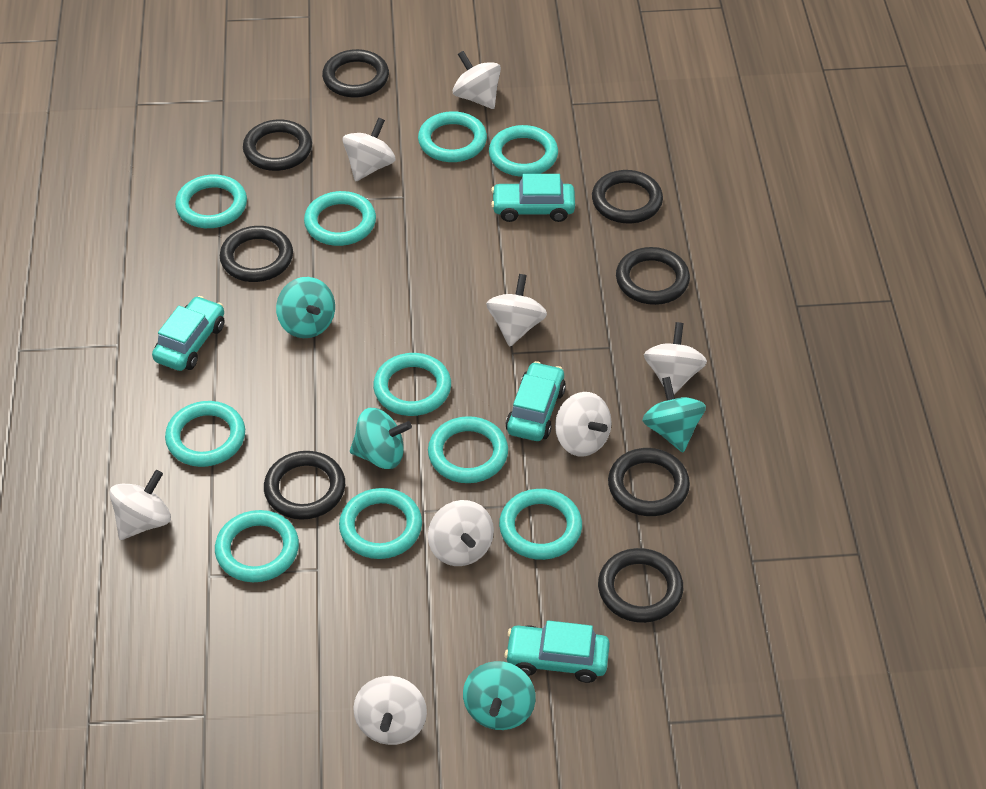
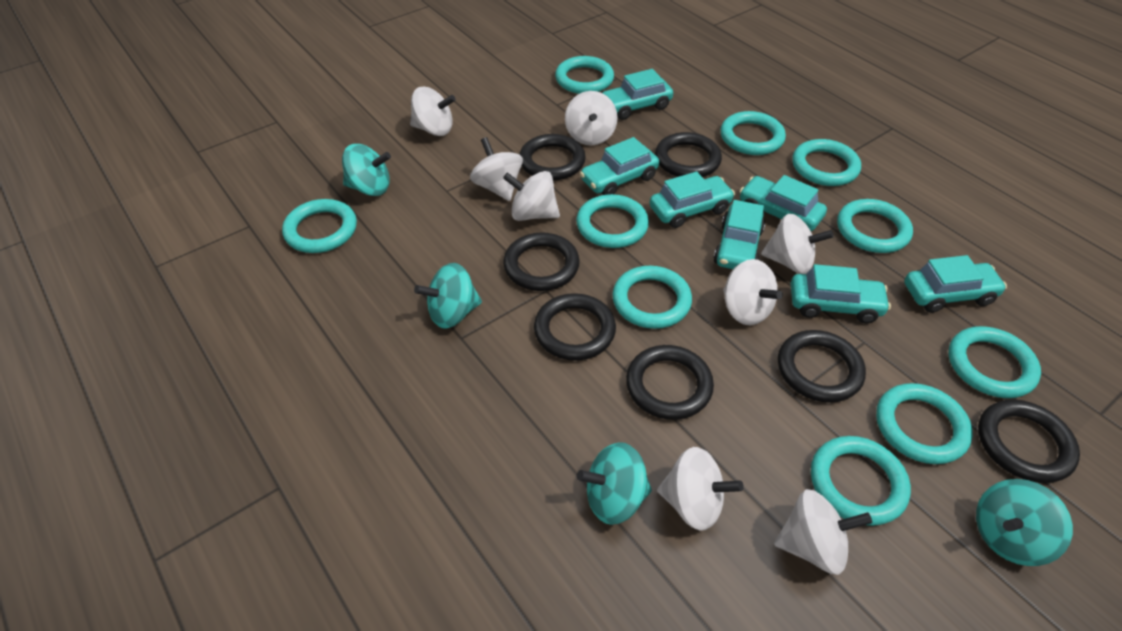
black ring: [220,226,293,282] [243,120,312,171] [264,451,345,520] [322,49,389,98] [592,170,663,223] [598,548,683,623] [608,448,690,516] [616,247,690,305] = 8 -> [503,232,580,291] [519,134,586,180] [534,293,616,361] [626,345,714,420] [655,132,722,177] [778,330,866,403] [978,399,1080,483] = 7
turquoise car: [152,296,224,371] [491,174,575,222] [504,620,610,683] [506,361,566,441] = 4 -> [580,137,659,195] [602,69,673,120] [650,171,735,228] [713,200,765,269] [739,175,827,231] [791,264,891,323] [904,255,1007,313] = 7

